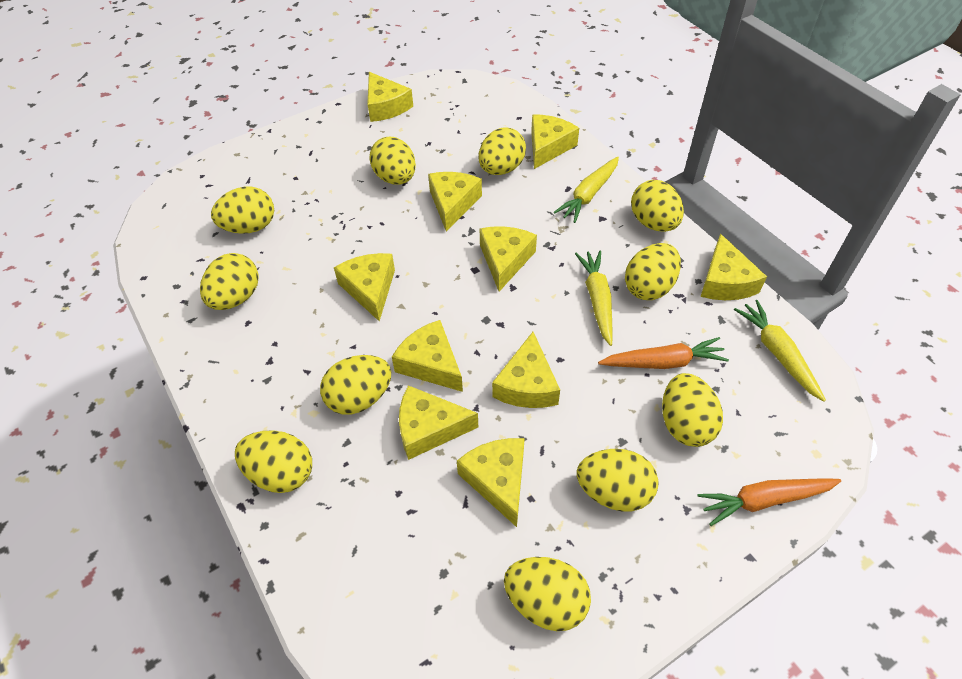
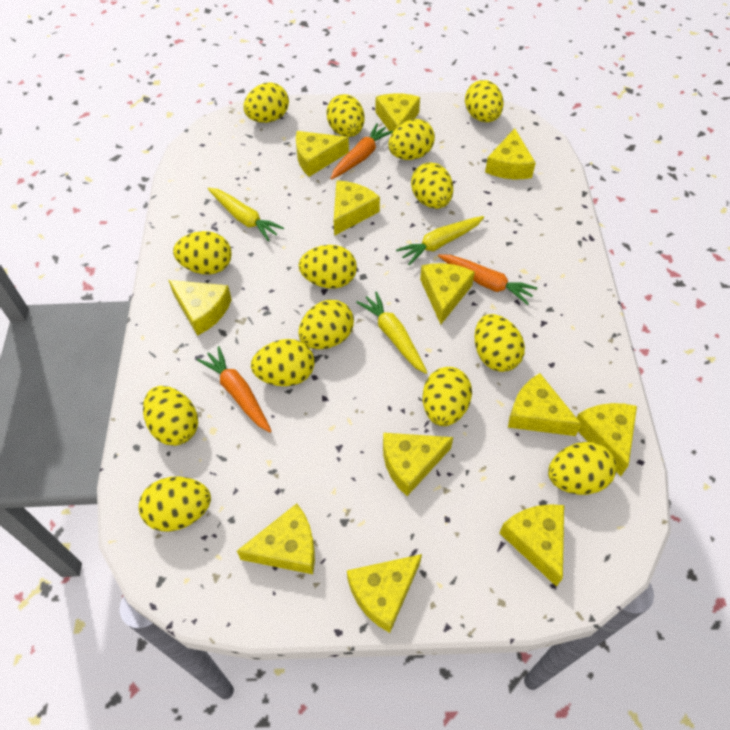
orange carrot: [598,337,729,369] [698,478,841,526] = 2 -> [197,346,272,433] [330,123,393,180] [438,254,537,305] = 3
yellow cheese: [334,253,395,321] [367,72,413,122] [392,320,463,392] [399,385,478,460] [428,172,482,231] [457,438,525,527] [479,226,537,292] [492,332,560,408] [531,114,579,169] [700,234,767,300] = 10 -> [169,280,232,336] [237,504,315,574] [296,131,349,177] [334,180,380,236] [347,554,422,633] [375,93,420,134] [383,433,453,496] [420,263,475,324] [485,128,536,179] [499,504,564,587] [508,373,582,436] [577,403,637,476] = 12
yellow egg: [200,253,259,310] [211,187,274,234] [235,431,312,493] [320,355,391,415] [369,137,416,185] [479,127,526,175] [504,557,591,631] [577,449,658,512] [625,243,681,300] [631,180,684,232] [662,373,723,447] = 11 -> [139,477,211,531] [143,386,198,446] [173,231,232,275] [243,82,289,123] [251,339,314,386] [298,300,354,349] [299,245,357,289] [326,94,365,137] [388,119,435,160] [411,162,453,209] [423,367,472,426] [465,80,504,122] [474,314,525,372] [548,442,617,495] = 14

